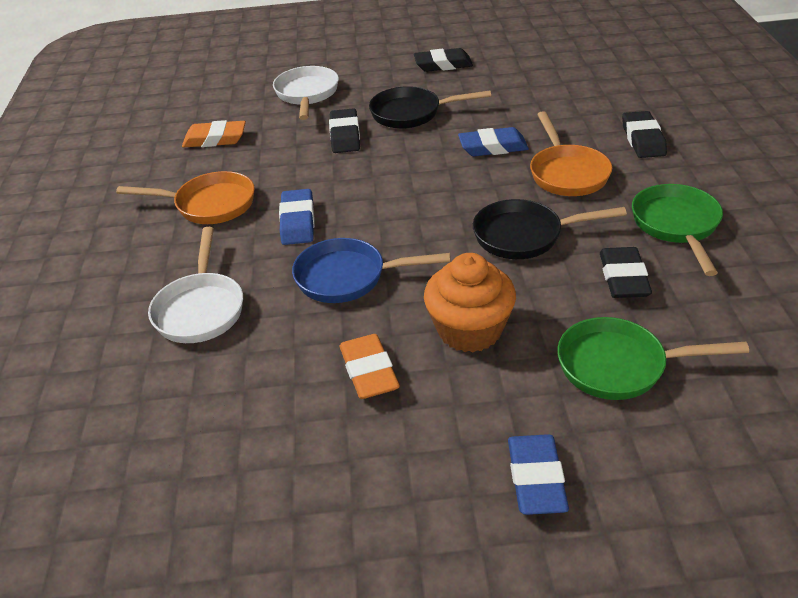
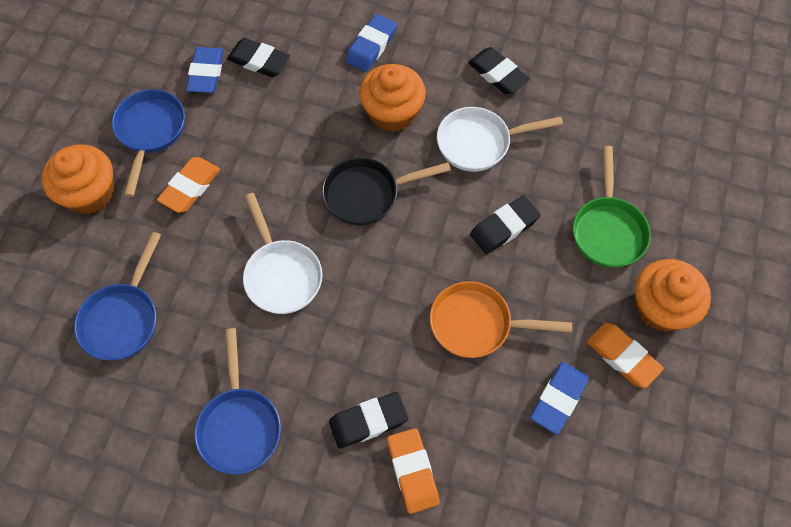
black pan: [369,86,491,129] [473,199,627,259] = 2 -> [322,157,451,226] = 1
blue pan: [292,238,450,303] = 1 -> [74,232,161,361] [112,89,185,197] [194,328,281,475] = 3
green pan: [557,317,749,400] [632,184,723,276] = 2 -> [573,146,651,268] = 1
orange cupcake: [424,253,516,352] = 1 -> [42,144,114,214] [359,64,426,132] [635,259,711,332] = 3
orange eraser: [182,120,246,148] [340,334,400,399] = 2 -> [157,157,220,213] [387,428,440,514] [587,323,664,388] = 3
orange pan: [116,171,255,224] [530,111,612,196] = 2 -> [430,281,572,358] = 1

